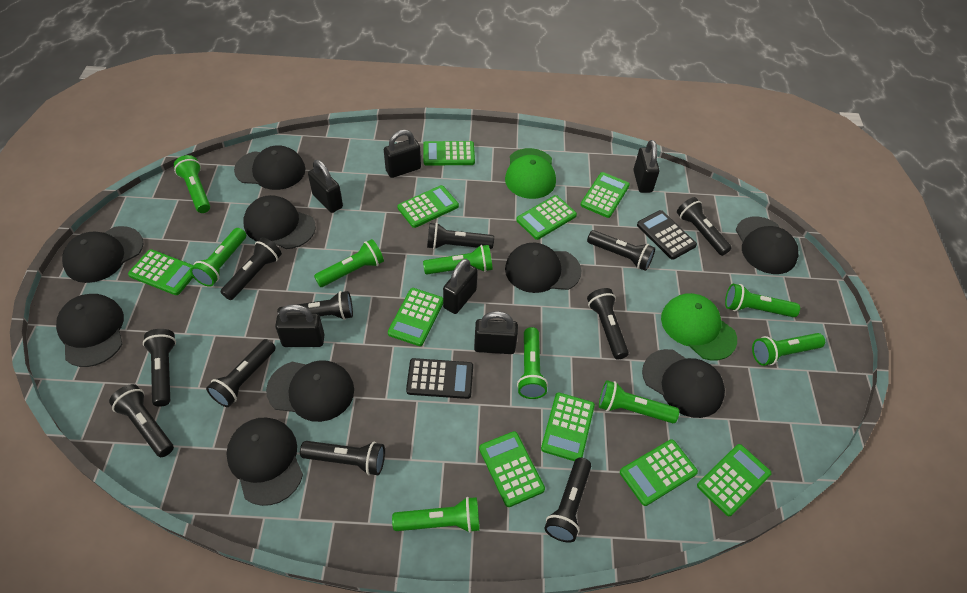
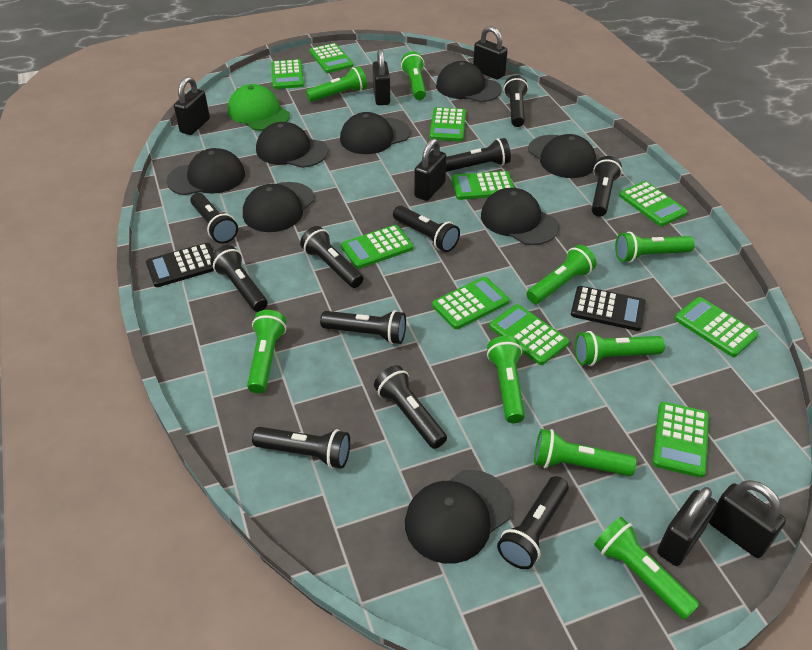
black cap: [56,294,124,367] [62,226,144,283] [226,418,303,506] [234,145,305,190] [243,195,316,249] [266,360,354,422] [505,243,581,293] [642,349,725,418] [736,217,798,274] = 9 -> [166,148,245,195] [243,182,315,232] [256,122,328,168] [340,112,410,154] [405,470,512,564] [436,61,502,102] [481,188,559,245] [528,134,596,178] = 8
green cap: [505,148,556,199] [661,293,737,360] = 2 -> [228,84,290,131] = 1

